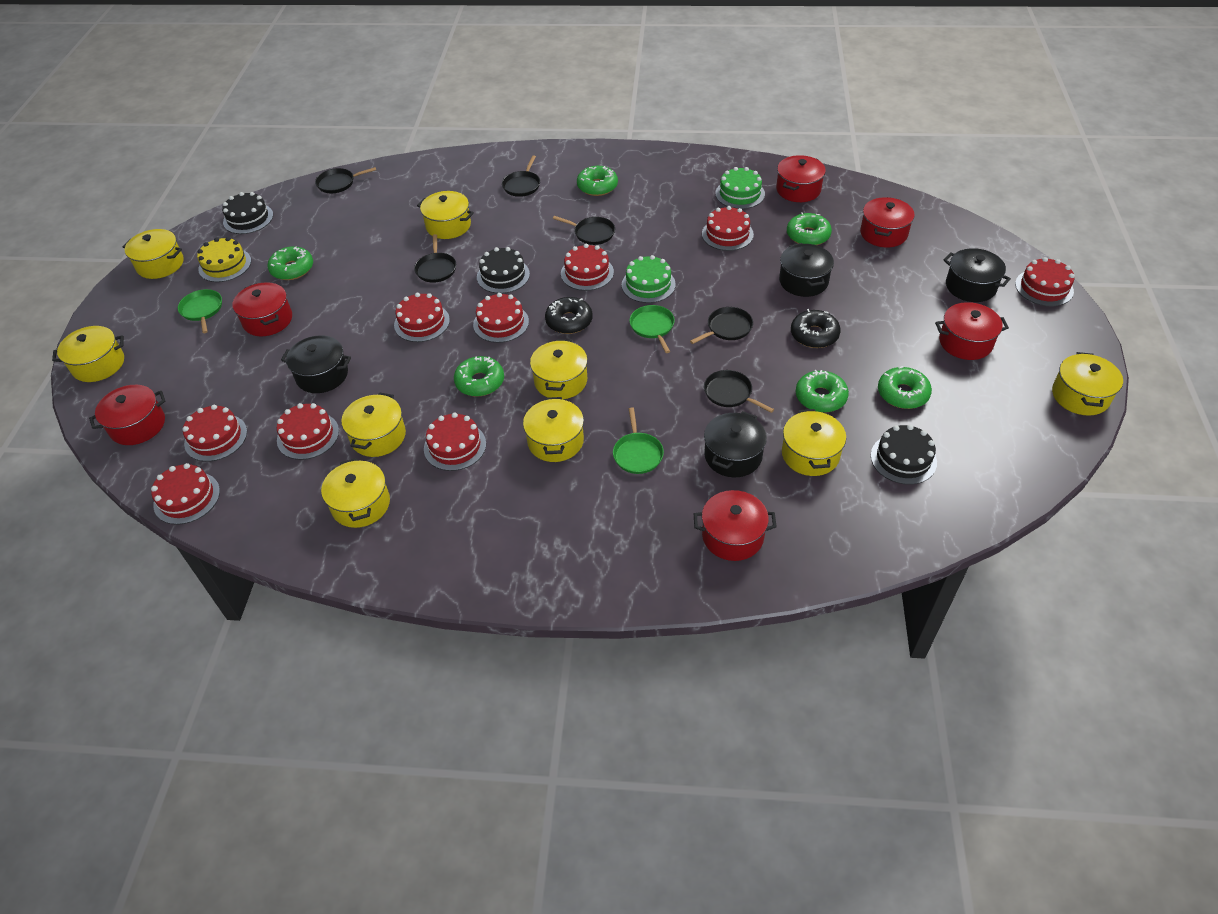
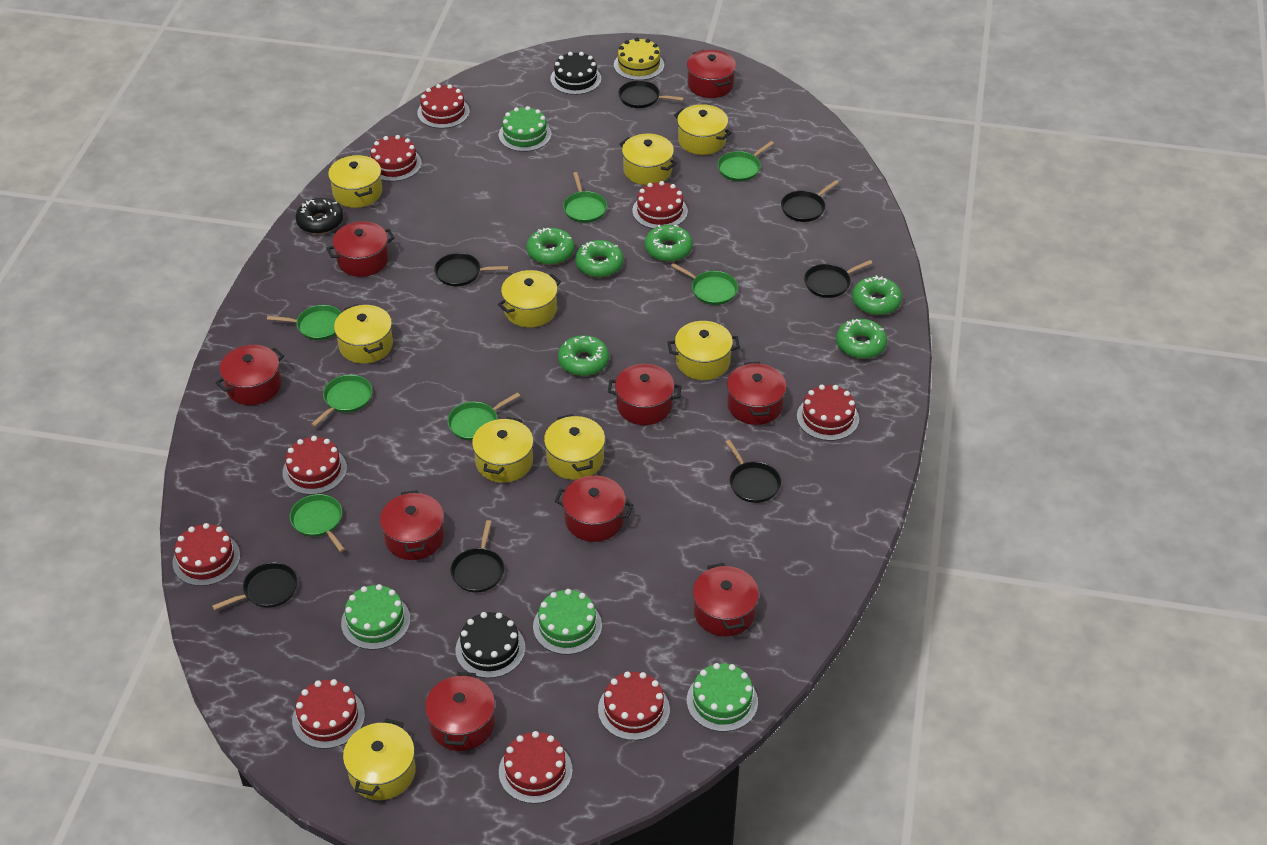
black cake: [222,192,273,234] [477,247,530,294] [871,425,937,485] = 3 -> [456,612,525,678] [550,52,601,95] = 2
black donut: [545,297,593,334] [791,309,841,348] = 2 -> [295,198,343,234] = 1
black pan: [315,167,376,193] [414,234,456,283] [502,155,540,197] [553,216,615,245] [690,307,753,344] [704,370,774,413] = 6 -> [212,562,298,610] [434,253,509,286] [451,520,504,592] [618,80,684,108] [726,440,781,503] [781,180,839,222] [804,260,872,298] = 7
black pot: [281,335,351,393] [704,411,767,477] [779,243,834,297] [944,248,1011,302] = 4 -> none = 0
green cake: [622,255,676,303] [715,167,765,209] = 2 -> [341,584,410,650] [499,106,551,152] [533,589,602,655] [687,663,758,732] = 4
green pan: [178,289,222,333] [613,407,664,474] [630,305,675,353] = 3 -> [267,305,342,340] [290,494,345,552] [311,375,372,427] [448,392,520,441] [563,172,607,223] [671,263,738,305] [718,141,774,181] = 7
red pot: [89,385,165,445] [232,282,292,336] [694,490,777,561] [776,155,826,202] [860,197,915,247] [935,302,1009,360] = 6 -> [215,345,284,405] [326,221,395,277] [380,490,444,560] [425,672,495,751] [555,475,634,542] [608,364,682,425] [687,50,736,98] [693,563,759,636] [727,362,786,425] = 9

